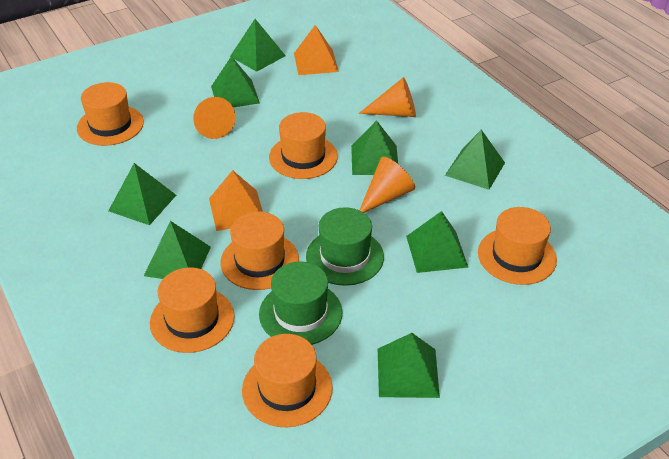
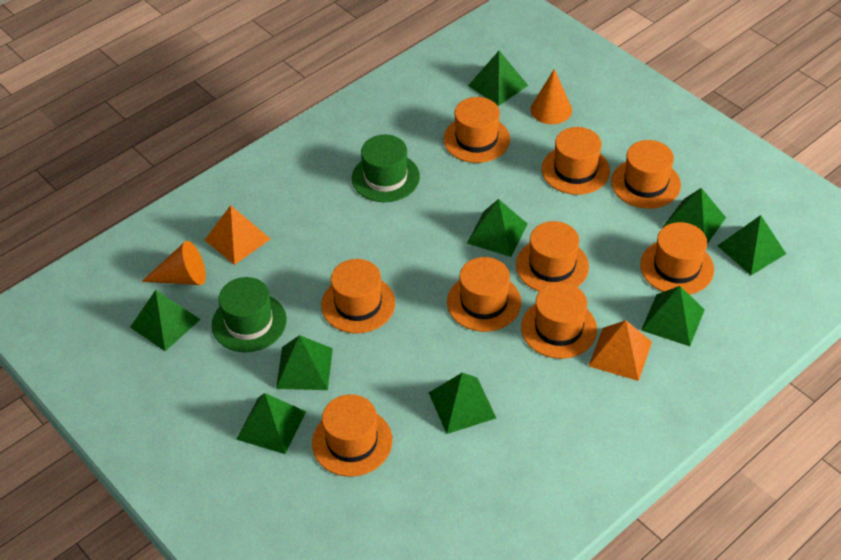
green pyramid: [108,163,176,225] [144,221,211,279] [211,56,260,108] [230,19,286,72] [351,120,398,175] [378,333,440,398] [406,211,468,273] [445,130,505,190] = 8 -> [130,290,201,351] [236,393,306,454] [276,335,333,390] [429,373,496,434] [467,199,528,257] [468,51,528,106] [641,286,705,346] [662,188,726,244] [717,215,786,275] = 9
orange cone: [193,97,236,139] [359,77,416,117] [360,157,415,213] = 3 -> [141,241,206,285] [531,69,572,124] = 2
orange hat: [77,82,144,146] [150,268,234,353] [220,212,299,290] [242,334,333,427] [269,112,338,179] [478,207,557,285] = 6 -> [312,394,393,477] [321,259,395,333] [443,97,510,163] [447,257,521,332] [516,221,589,291] [521,282,597,359] [541,127,610,195] [611,140,681,209] [640,222,714,295] = 9

